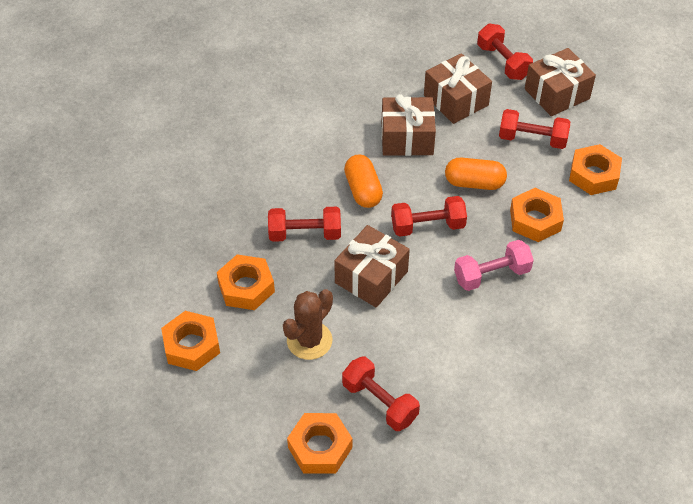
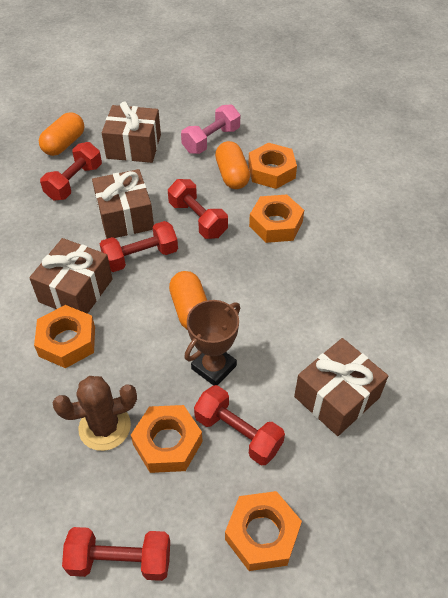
brown trophy: none = 0 -> [185,300,240,386] = 1
orange capsule: [344,155,383,208] [445,158,507,190] = 2 -> [39,112,84,156] [169,271,207,330] [215,141,250,189] = 3

